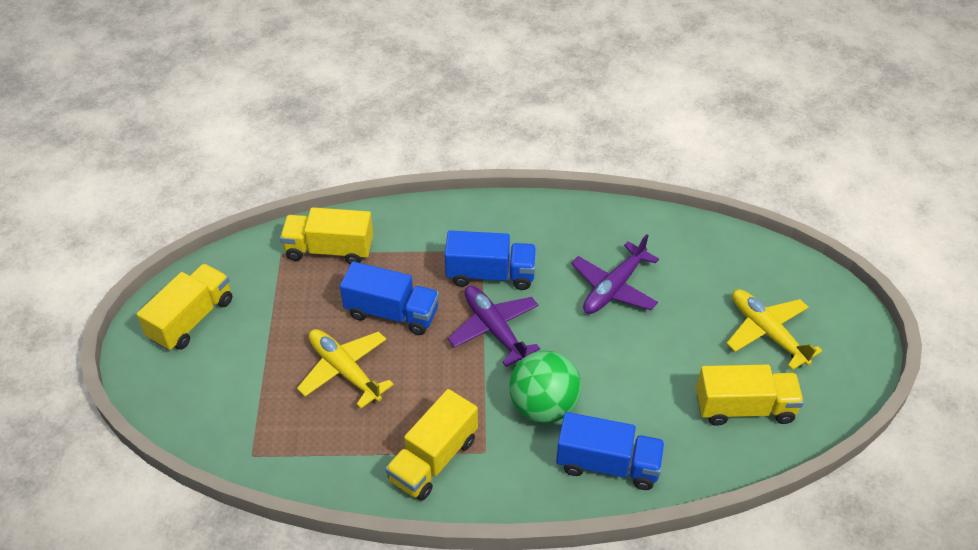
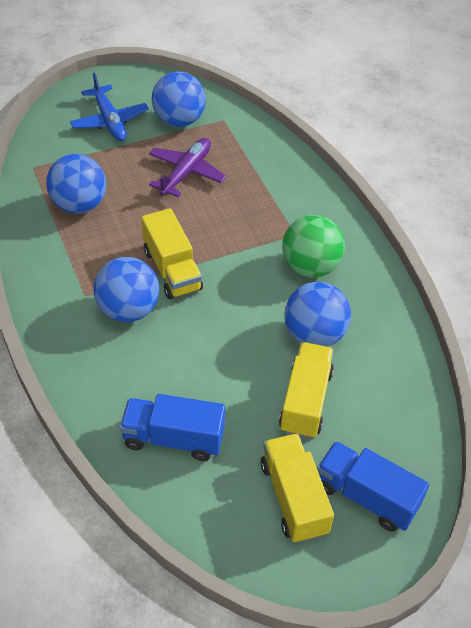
blue ball: none = 0 -> [46,154,106,214] [94,257,159,322] [152,71,206,127] [284,282,351,347] = 4
blue plane: none = 0 -> [70,73,149,141] = 1
blue truck: [340,262,439,335] [445,231,536,290] [556,412,665,490] = 3 -> [120,394,225,461] [317,441,429,532] = 2
purple plane: [448,286,540,367] [571,234,659,314] = 2 -> [149,138,226,197] = 1
yellow plane: [297,329,394,409] [726,289,822,370] = 2 -> none = 0
yellow truck: [137,263,232,351] [280,207,373,265] [385,389,478,501] [696,364,804,426] = 4 -> [142,208,203,299] [261,433,334,543] [279,342,334,439] = 3

